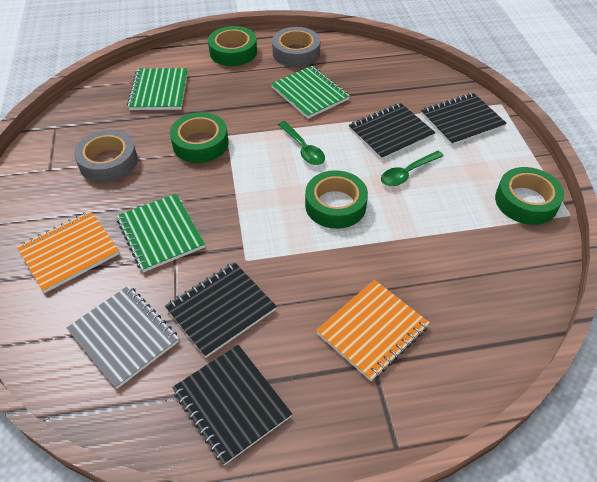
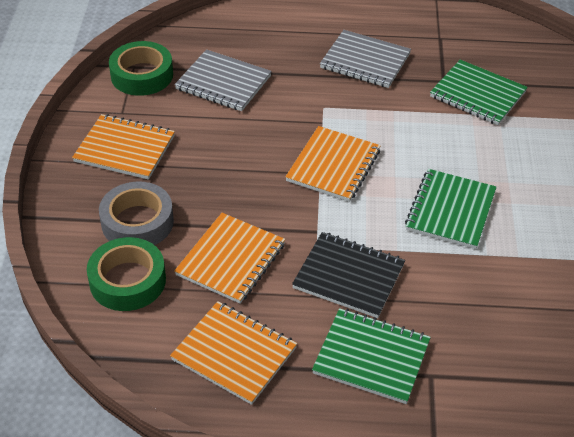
black notebook: [165,262,277,358] [172,345,292,465] [349,103,436,160] [421,93,507,146] = 4 -> [292,232,405,318] = 1
green spoon: [278,121,325,165] [381,151,444,186] = 2 -> none = 0
green tape: [170,112,228,163] [208,26,257,66] [305,170,368,229] [495,167,564,225] = 4 -> [87,237,166,311] [109,41,173,96] = 2
grey notebook: [66,285,179,389] = 1 -> [175,49,272,111] [320,30,411,88] = 2
grey tape: [74,130,138,183] [272,27,320,67] = 2 -> [99,181,174,245] = 1
orange notebook: [17,211,120,293] [316,280,430,381] = 2 -> [72,114,175,180] [170,301,297,405] [174,213,285,303] [285,126,381,202] = 4

